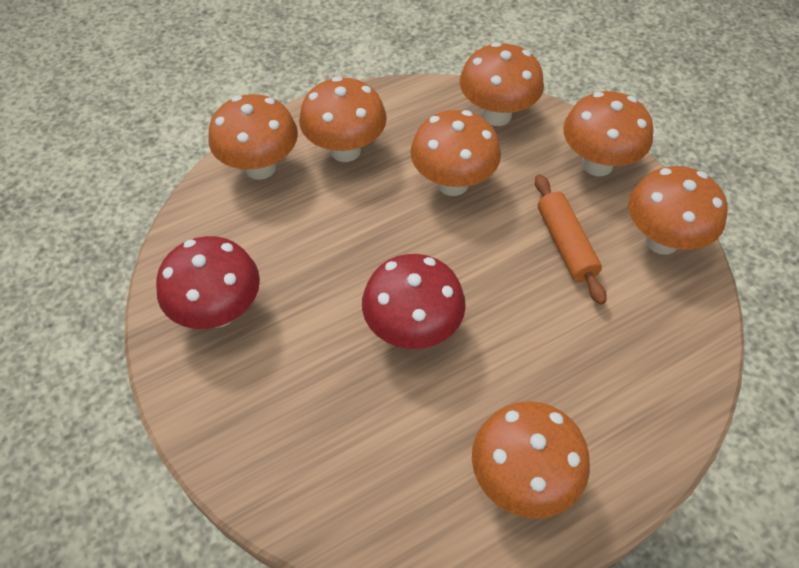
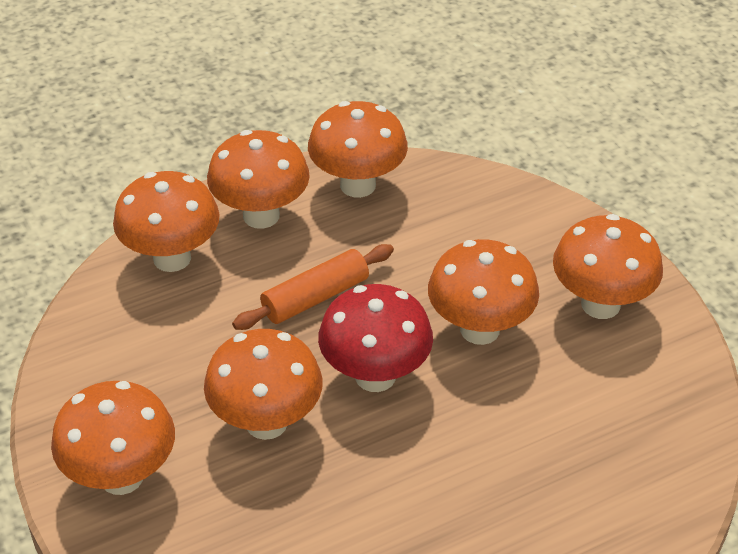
red mushroom: [156,236,260,329] [362,254,466,349] = 2 -> [318,284,433,392] = 1

